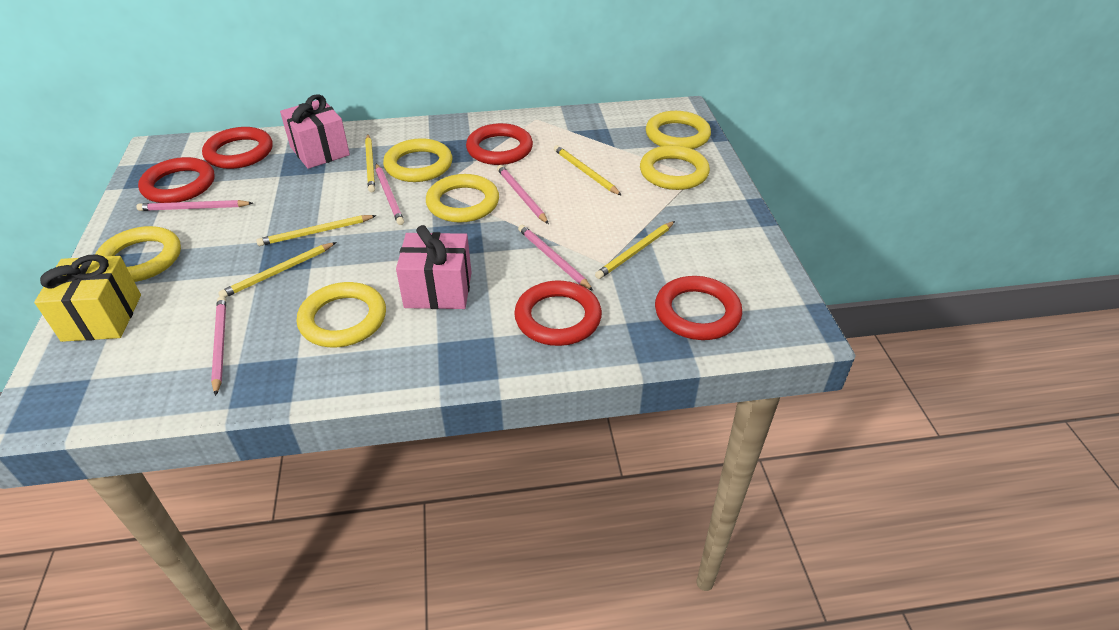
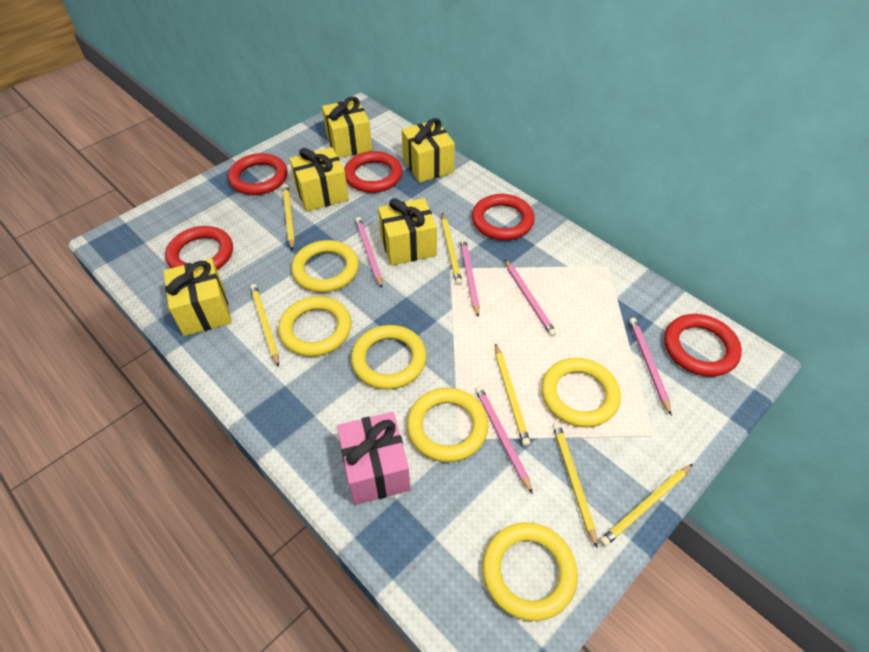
pink gift: [280,94,350,169] [396,225,472,309] = 2 -> [337,412,410,505] = 1
yellow gift: [34,254,141,342] = 1 -> [164,258,232,336] [290,148,349,211] [322,96,372,158] [378,198,437,266] [402,118,455,183] = 5
yellow pencil: [218,242,336,298] [256,215,377,246] [365,134,375,192] [554,145,622,196] [595,221,675,279] = 5 -> [250,284,279,367] [283,184,295,250] [441,213,462,285] [495,343,530,446] [553,423,597,548] [600,464,693,546] = 6

